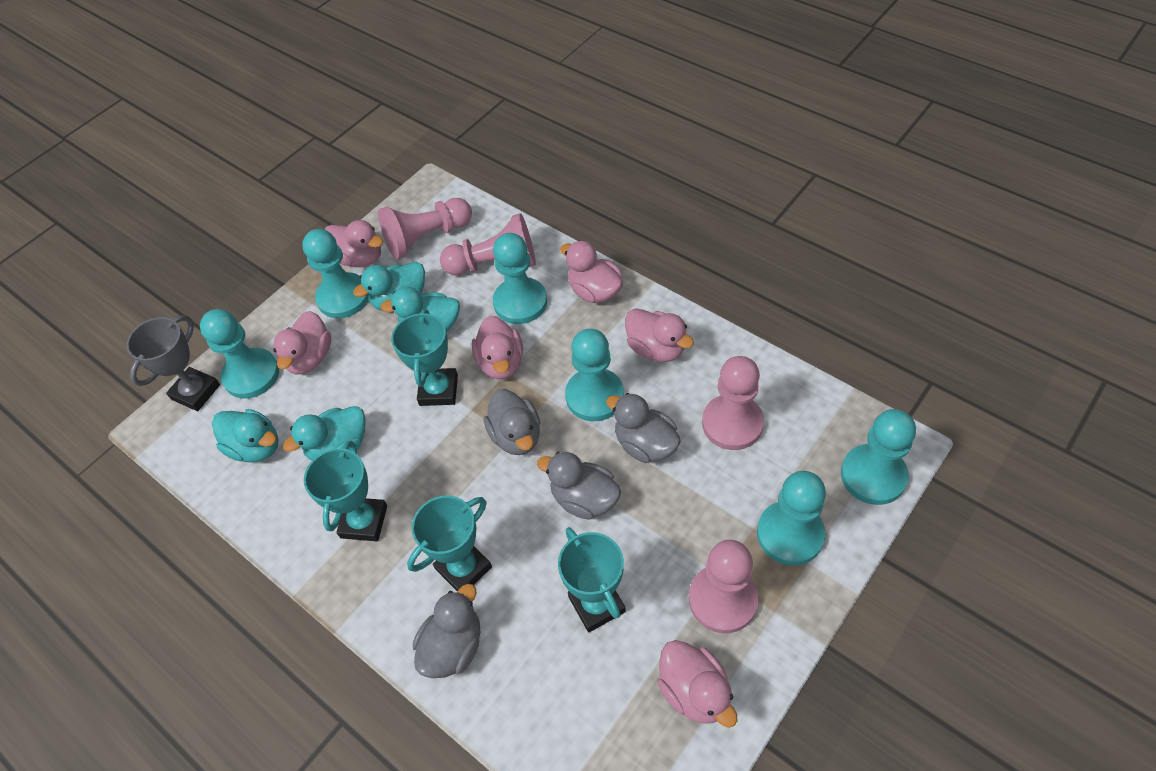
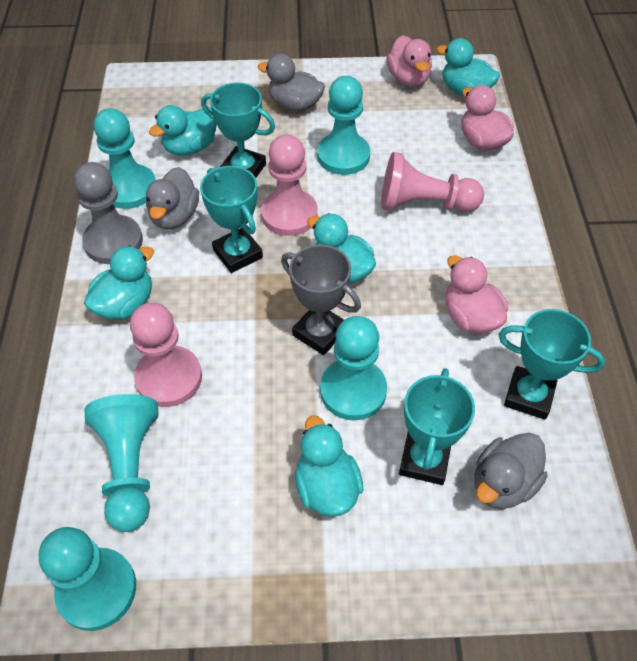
grey duck: [413,584,480,678] [484,389,540,455] [537,452,621,520] [606,393,681,463] = 4 -> [146,167,199,229] [258,54,325,111] [474,433,548,509] = 3
grey pawn: none = 0 -> [74,162,143,264] = 1
pink duck: [273,311,331,375] [325,220,383,267] [472,316,523,379] [560,241,623,303] [625,308,694,362] [657,640,737,728] = 6 -> [386,35,432,87] [445,255,508,334] [461,85,514,151] = 3
pink pawn: [378,198,472,259] [440,213,536,275] [689,540,759,633] [702,356,764,450] = 4 -> [130,303,202,407] [261,135,318,236] [381,152,484,212] = 3
turquoise duck: [212,409,279,463] [283,406,365,461] [353,262,425,311] [381,287,460,332] = 4 -> [84,245,154,320] [149,105,217,156] [295,416,364,517] [307,213,376,283] [436,38,500,96] = 5
turquoise pawn: [200,309,279,399] [302,229,369,318] [493,233,547,324] [565,329,624,421] [757,471,826,565] [841,409,916,505] = 6 -> [39,527,136,631] [85,394,159,532] [94,108,156,209] [317,76,370,175] [320,316,387,420] = 5

